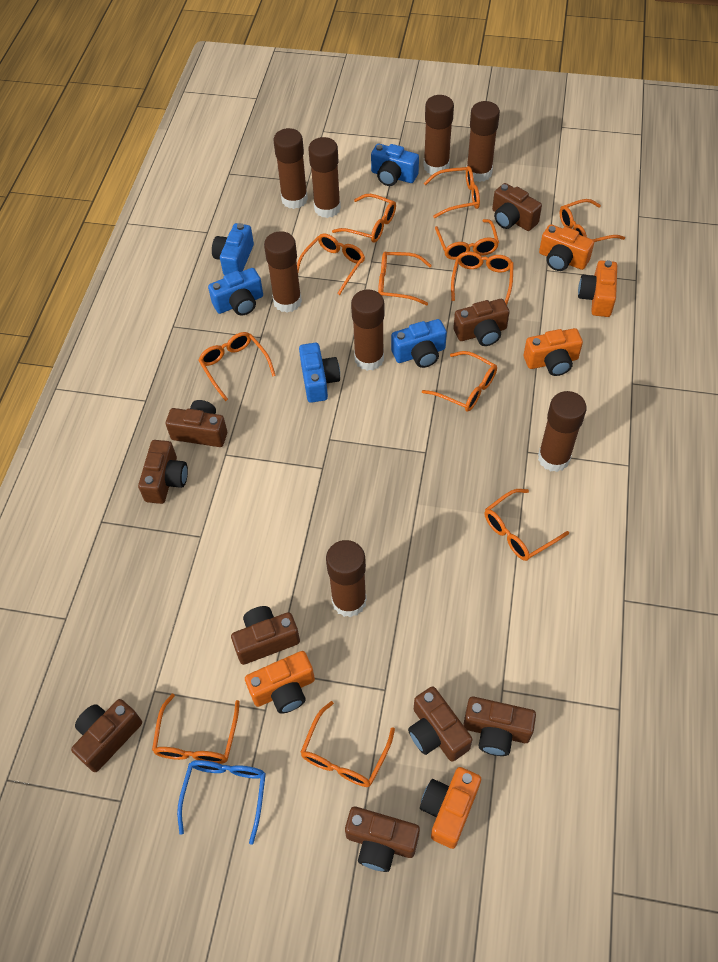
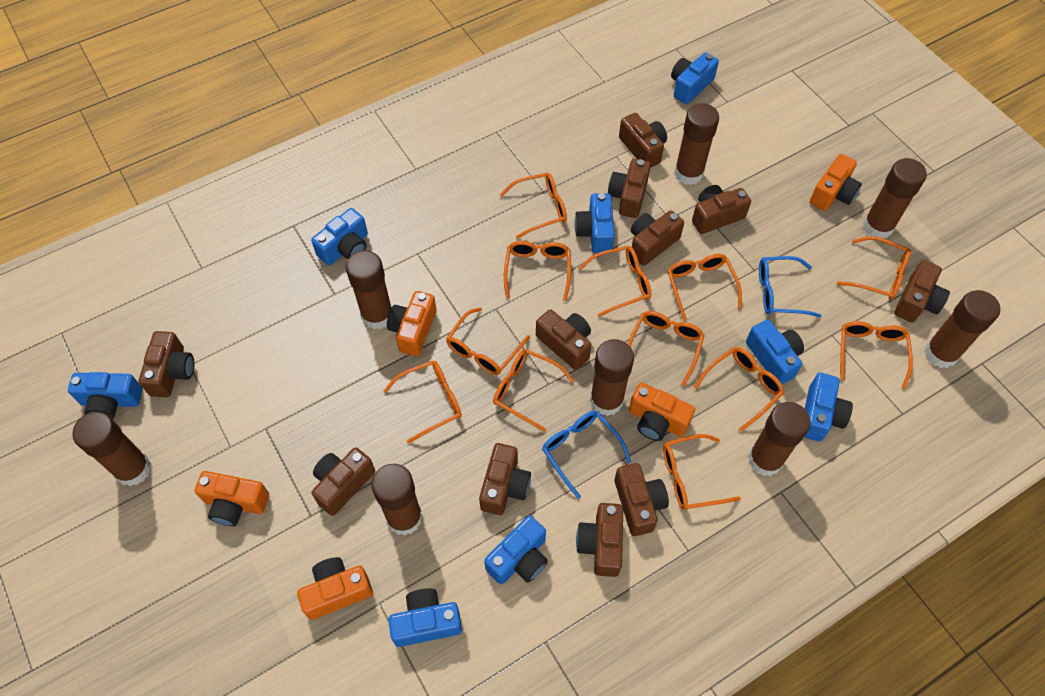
blue camera: [208,268,263,316] [212,223,254,275] [299,343,340,403] [371,144,419,186] [391,319,447,368] = 5 -> [68,372,143,420] [311,208,368,265] [389,588,462,647] [484,515,548,584] [574,193,615,253] [671,52,719,104] [746,320,804,384] [804,373,853,442] = 8
blue glasses: [177,760,266,845] = 1 -> [542,411,631,499] [759,256,821,318] = 2
brown camera: [71,699,142,772] [138,440,188,504] [166,400,227,447] [231,606,300,665] [345,807,420,872] [408,686,473,761] [453,299,509,346] [463,697,536,756] [492,183,542,231] = 9 -> [139,331,194,397] [312,447,375,516] [479,443,531,515] [536,309,591,370] [576,503,623,577] [608,159,651,218] [614,463,669,536] [619,113,667,168] [631,210,684,266] [692,185,751,234] [894,260,950,322] = 11

